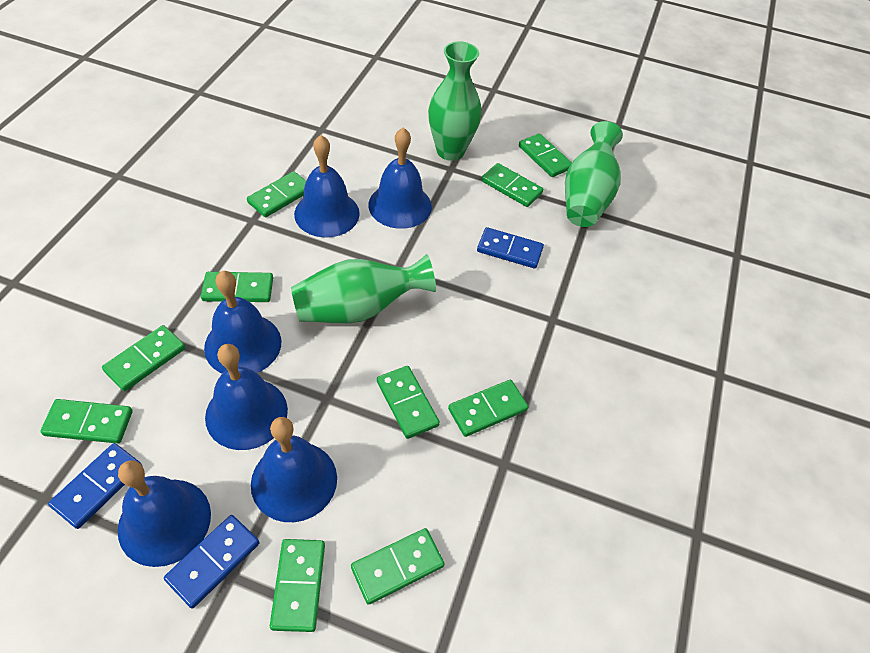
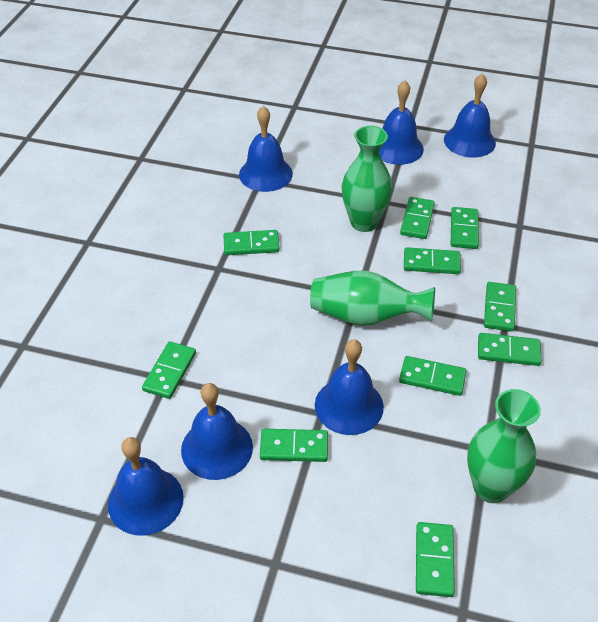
blue domino: [48,443,142,529] [164,515,259,608] [477,227,544,269] = 3 -> none = 0

